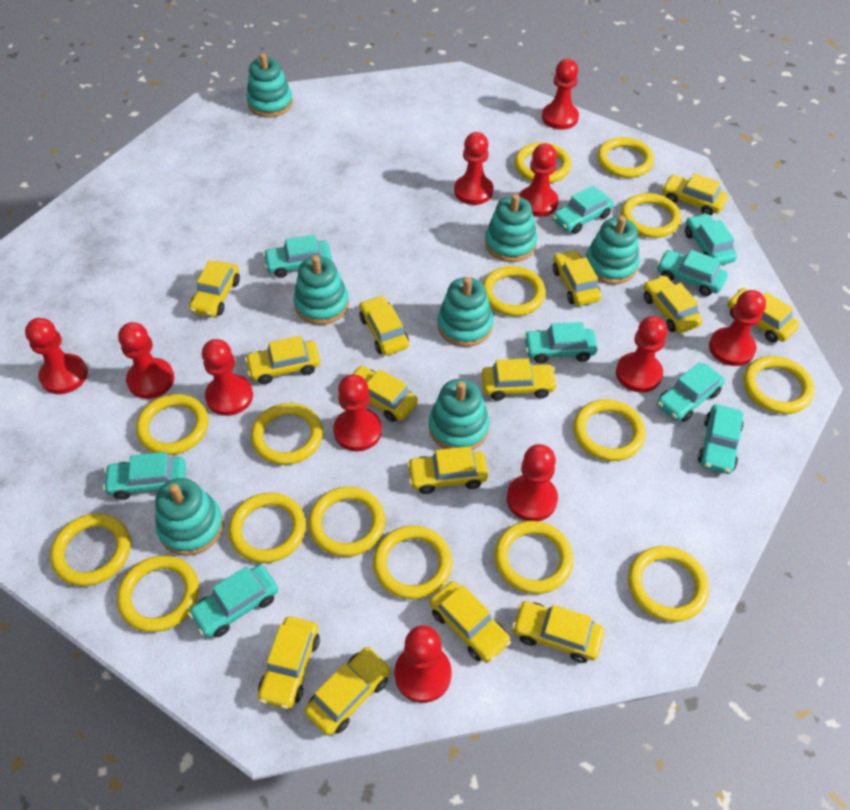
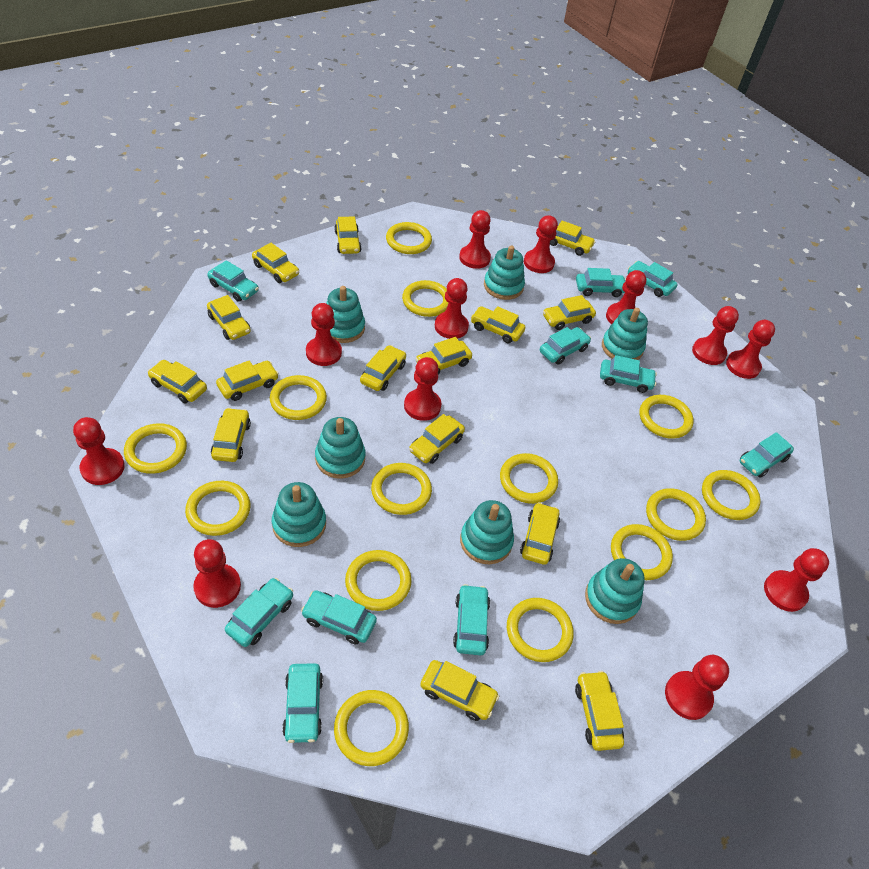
red pawn: [25,318,88,394] [118,322,174,399] [202,339,253,416] [333,374,382,451] [394,625,451,703] [454,132,493,205] [507,444,558,521] [519,143,559,217] [542,59,579,130] [616,316,668,393] [709,290,766,366] = 11 -> [73,417,125,485] [193,539,241,608] [306,303,342,366] [404,357,441,421] [435,278,469,339] [459,210,491,269] [524,215,558,273] [606,270,646,324] [665,655,729,720] [692,306,739,365] [726,320,775,379] [764,548,829,612] = 12
turquoise car: [103,452,186,500] [188,565,278,637] [263,234,332,278] [524,322,597,363] [552,186,614,234] [657,250,728,296] [657,362,725,422] [685,213,737,265] [698,404,743,474] = 9 -> [207,260,259,302] [225,578,293,647] [282,663,323,743] [301,591,377,644] [453,584,490,655] [540,327,591,365] [576,268,626,297] [600,355,657,393] [628,261,677,297] [740,432,794,478] = 10
yellow car: [189,260,240,317] [245,336,320,384] [258,616,320,709] [304,647,391,736] [353,366,418,422] [359,296,409,355] [407,446,488,494] [430,581,511,663] [481,358,557,401] [512,601,604,663] [553,250,601,306] [643,275,703,333] [662,173,728,216] [727,288,800,342] = 14 -> [148,360,207,403] [207,295,251,340] [211,408,251,462] [216,360,279,401] [252,243,299,283] [334,216,362,254] [360,345,406,391] [409,414,465,464] [416,337,472,375] [420,660,499,721] [471,306,525,343] [520,502,560,565] [543,295,596,330] [550,221,595,256] [575,671,624,751] = 15
yellow ring: [50,513,131,586] [117,555,199,632] [136,394,209,455] [228,492,306,563] [251,403,323,465] [308,487,385,557] [373,526,452,599] [483,266,546,316] [494,521,573,594] [514,142,572,183] [573,399,646,461] [597,137,654,178] [621,193,682,238] [628,546,709,622] [743,356,815,414] = 15 -> [124,423,187,474] [185,481,251,536] [270,375,327,420] [334,690,409,766] [345,550,412,611] [371,463,432,515] [386,222,432,254] [402,280,448,317] [500,453,558,504] [507,598,574,662] [611,524,673,580] [640,395,694,439] [646,488,706,541] [702,470,761,520] = 14

